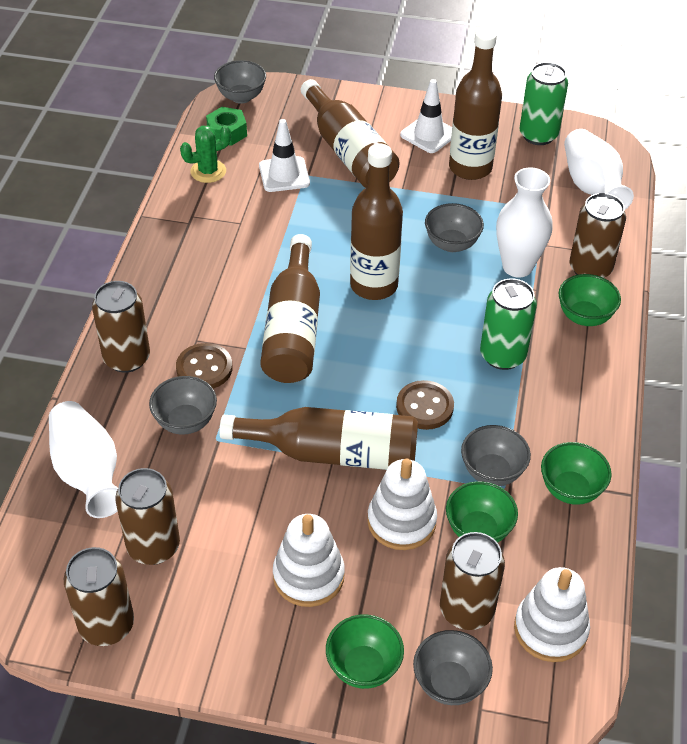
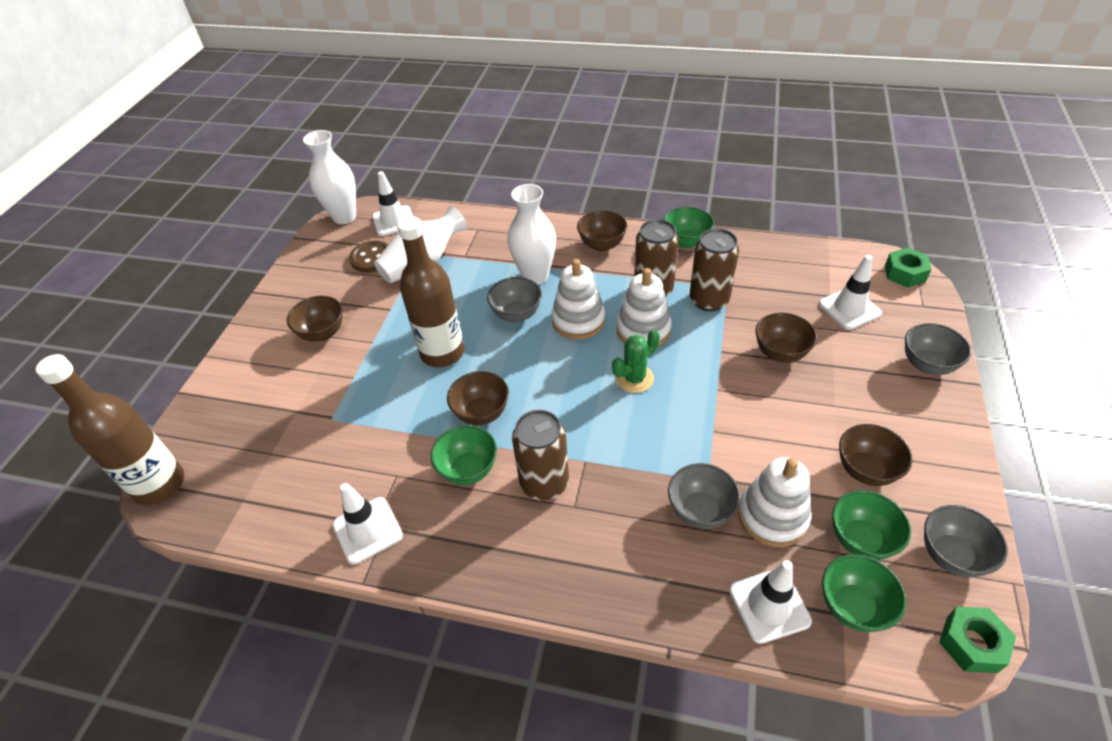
brown bottle: [219,407,418,470] [260,234,320,383] [301,79,399,188] [350,143,403,300] [449,28,502,180] = 5 -> [36,354,184,505] [397,216,464,367] = 2
brown bowl: none = 0 -> [287,296,343,342] [447,371,509,425] [577,210,627,252] [755,313,817,363] [839,424,912,486] = 5
brown button: [176,343,232,389] [396,380,454,430] = 2 -> [349,240,388,272] = 1
brown can: [64,547,134,646] [92,281,150,373] [115,468,180,565] [440,532,505,630] [570,193,626,278] = 5 -> [512,410,569,500] [634,219,679,297] [689,228,739,311] = 3
green can: [480,279,537,370] [520,62,568,145] = 2 -> none = 0
green nut: [206,107,247,146] = 1 -> [885,248,932,288] [939,607,1016,673] = 2
grey bowl: [149,376,217,435] [214,60,266,104] [413,630,493,705] [425,203,484,252] [461,425,531,486] = 5 -> [487,277,542,322] [668,463,740,529] [905,323,971,375] [924,505,1008,577] = 4
white traffic cone: [259,119,310,192] [400,79,452,153] = 2 -> [333,483,403,565] [372,171,413,236] [729,560,812,644] [819,255,882,330] = 4

